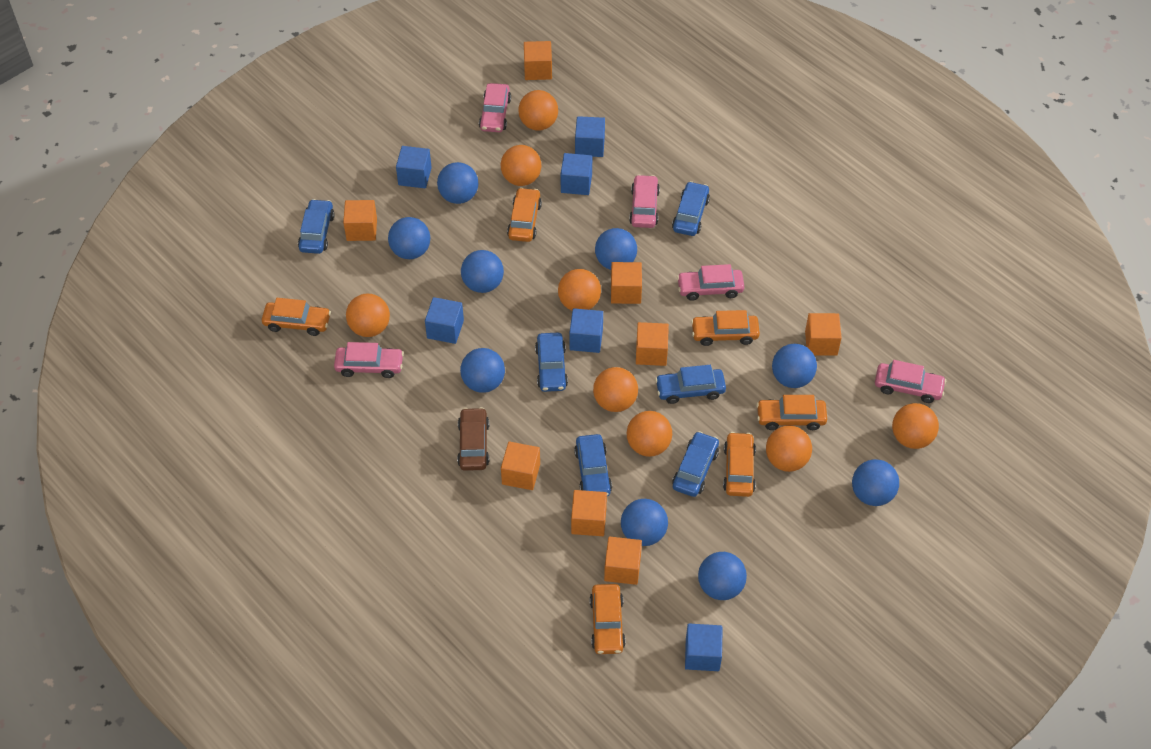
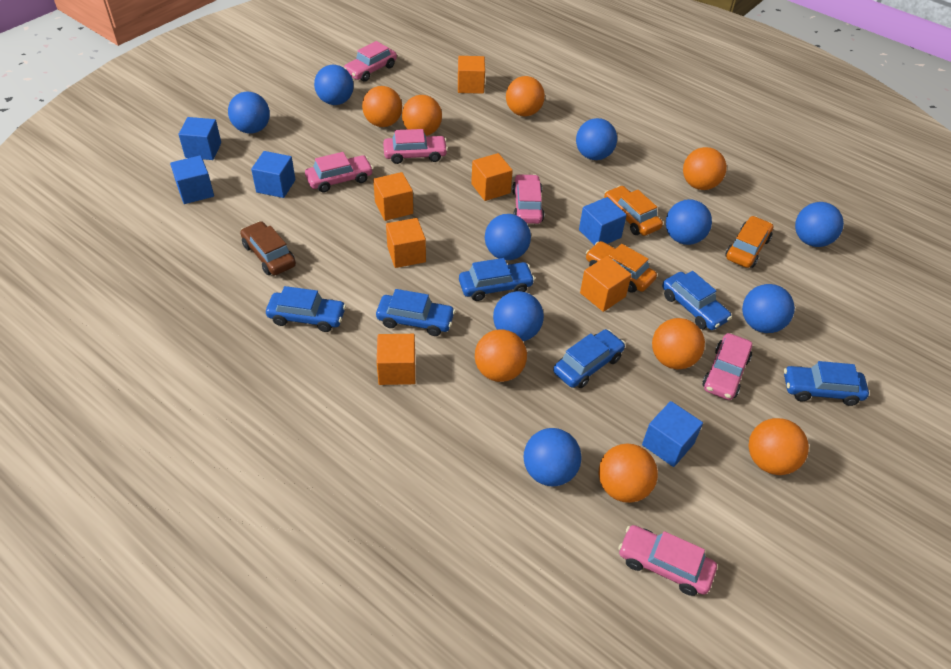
blue cube: [396,146,432,188] [425,297,464,344] [561,153,592,195] [569,308,603,353] [575,116,605,157] [685,624,723,671] = 6 -> [170,155,214,204] [178,117,221,160] [251,151,295,198] [579,197,627,246] [642,401,703,467] = 5
orange car: [262,298,331,336] [507,187,542,242] [590,584,626,654] [691,310,760,346] [723,432,756,497] [756,395,827,430] = 6 -> [586,241,657,293] [604,185,663,236] [725,216,774,268] = 3
orange cube: [343,200,377,241] [501,442,540,490] [524,41,552,80] [571,490,607,536] [604,537,642,585] [611,262,642,304] [636,322,669,366] [805,313,842,356] = 8 -> [373,172,413,221] [377,334,415,385] [386,218,426,268] [458,56,485,94] [471,153,513,201] [580,256,632,312] = 6
pink car: [334,342,404,378] [479,83,511,132] [629,175,660,228] [677,264,744,301] [875,360,946,403] = 5 -> [305,152,373,193] [344,41,397,82] [383,129,448,164] [512,174,544,224] [618,525,717,596] [703,333,752,400] = 6

